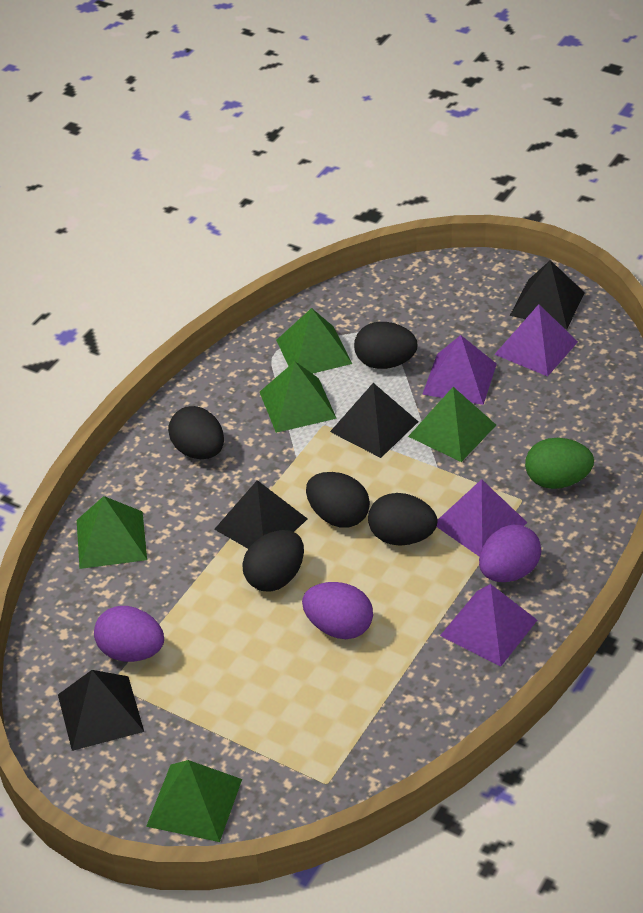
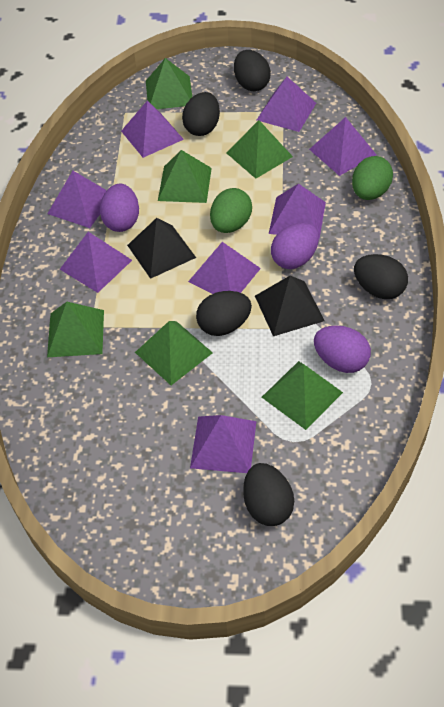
black pyramid: [58,670,144,751] [214,480,308,549] [330,383,418,458] [510,260,585,329] = 4 -> [127,218,196,279] [255,276,325,336] = 2
green egg: [525,438,594,489] = 1 -> [210,188,252,233] [352,156,393,200] = 2
green pyramid: [77,496,147,569] [146,760,242,842] [260,361,337,433] [276,308,352,374] [408,387,496,462] = 5 -> [47,302,104,357] [135,321,213,385] [146,58,192,109] [158,150,212,203] [226,120,293,179] [262,361,343,430] = 6
purple pyramid: [422,335,497,405] [437,479,528,556] [440,584,537,666] [494,304,578,376] = 4 -> [47,171,107,228] [60,232,132,293] [121,100,184,158] [188,242,261,294] [190,415,256,473] [257,77,316,132] [269,183,326,239] [309,117,376,176] = 8

